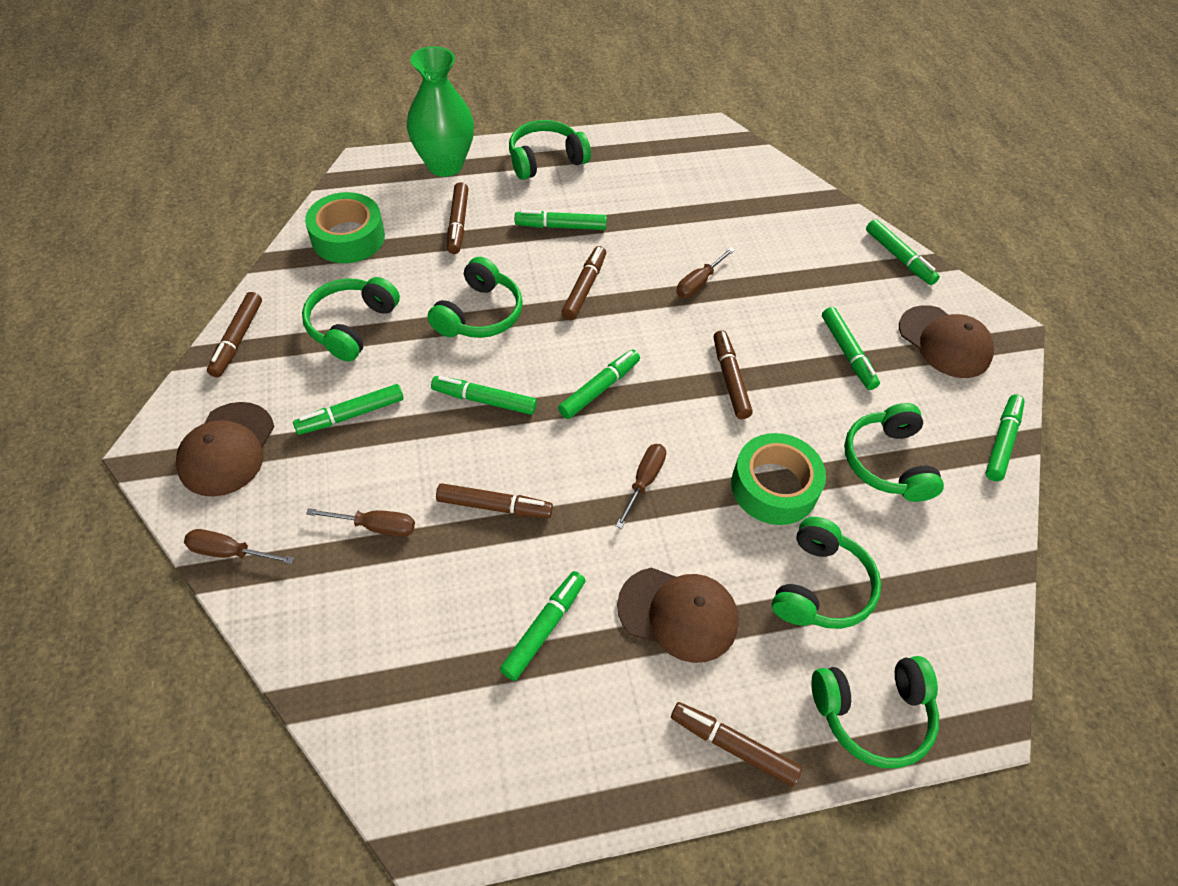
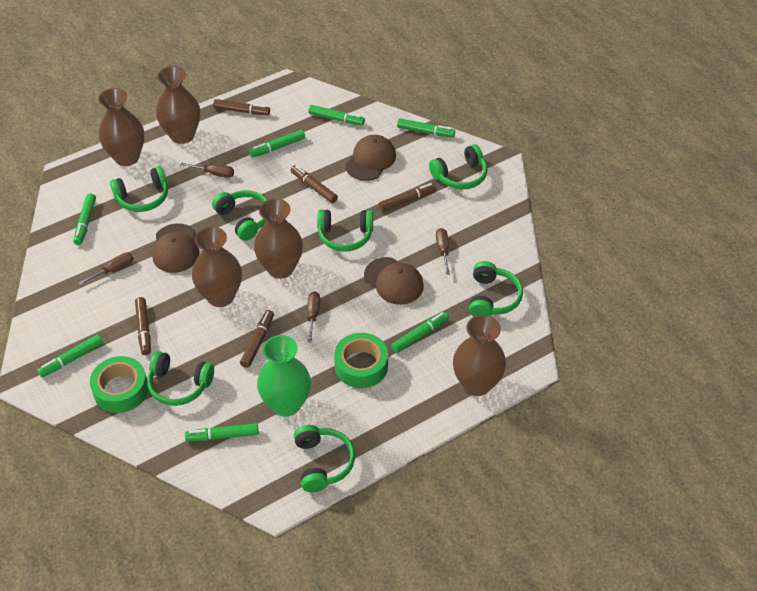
brown marker: [207,292,262,377] [436,483,553,518] [447,182,468,254] [561,246,606,320] [671,702,802,787] [714,331,753,419] = 6 -> [135,297,151,355] [213,99,270,115] [240,310,274,368] [291,165,338,203] [379,183,437,211] = 5
brown vase: none = 0 -> [98,88,144,166] [156,66,200,144] [192,226,242,307] [254,198,303,279] [453,315,506,396] = 5
green headphones: [302,277,400,362] [427,257,523,338] [509,120,591,180] [772,517,881,629] [811,656,939,768] [844,403,944,502] = 6 -> [110,166,168,212] [147,351,214,406] [212,190,267,241] [294,425,355,492] [317,209,373,252] [429,144,487,189] [469,261,523,316] = 7
green marker: [293,384,404,435] [431,376,537,415] [500,571,586,681] [515,210,607,230] [558,349,640,419] [822,307,880,390] [866,219,940,285] [985,394,1024,481] = 8 -> [37,335,103,377] [73,193,96,245] [185,423,259,441] [249,130,305,157] [308,105,365,125] [391,312,449,353] [397,118,455,138] = 7

